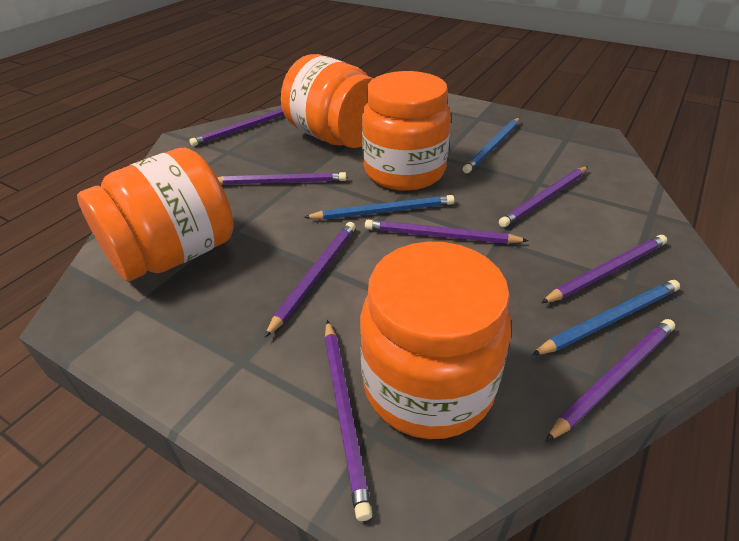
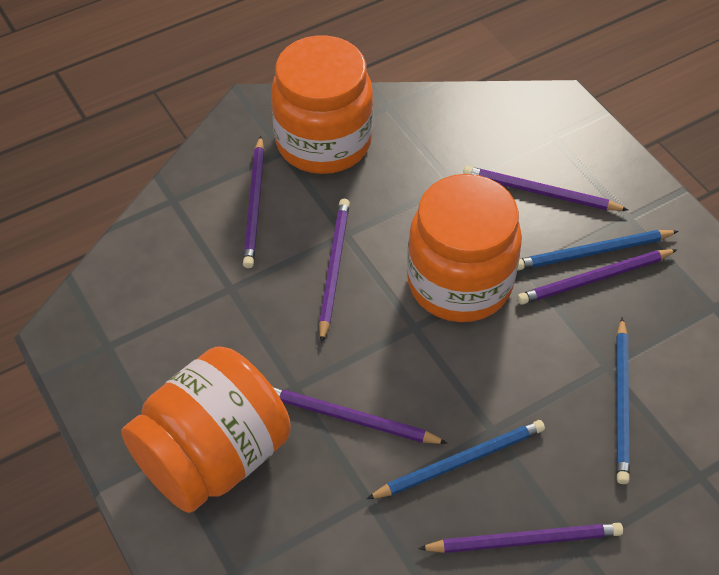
orange jar: [77,148,234,281] [281,54,374,148] [360,242,511,439] [362,71,451,191] = 4 -> [121,346,291,513] [271,36,373,174] [407,174,522,322] = 3
purple pencil: [189,109,284,146] [217,172,347,185] [264,222,356,338] [325,320,373,521] [365,220,529,244] [499,167,588,227] [541,235,667,303] [546,319,675,442] = 8 -> [243,136,264,268] [273,387,448,444] [319,199,350,343] [418,523,623,553] [463,166,628,211] [517,249,678,305] = 6

